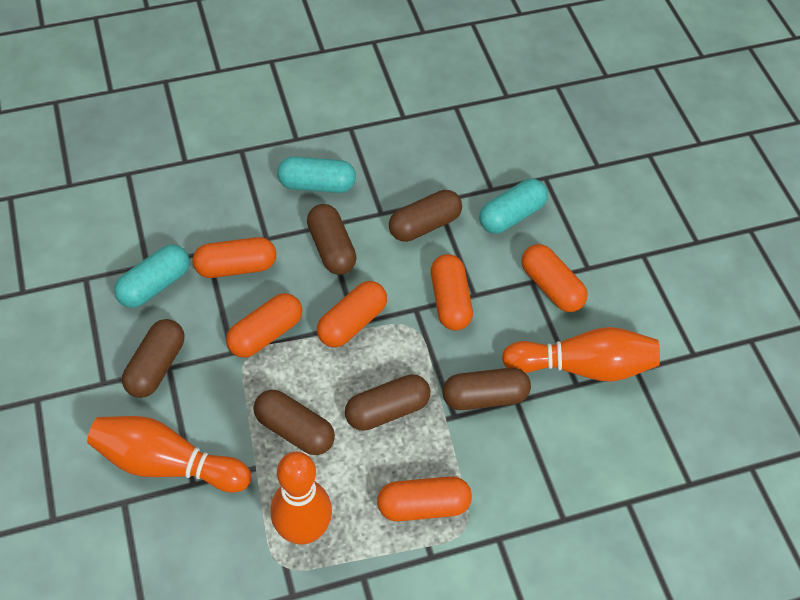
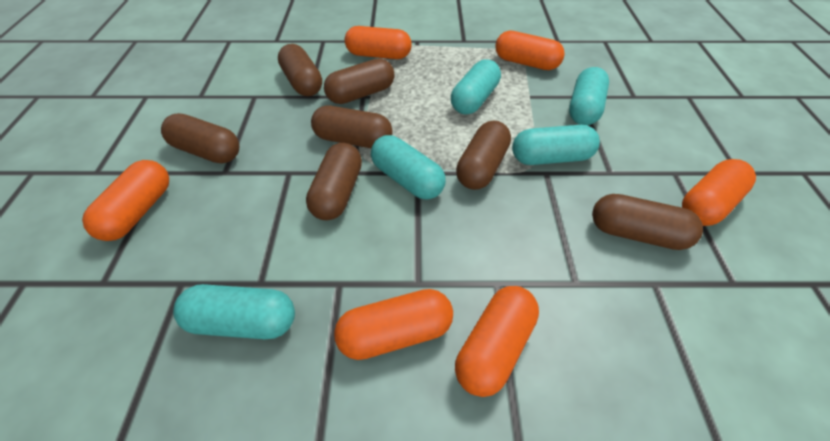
brown capsule: [122,319,184,398] [253,390,335,455] [307,204,357,275] [345,374,430,431] [389,190,462,242] [443,368,531,410] = 6 -> [161,113,239,164] [278,44,322,96] [306,143,362,220] [311,106,393,148] [324,58,394,104] [456,121,511,190] [592,194,703,250] = 7
orange bowling pin: [87,416,251,492] [271,452,332,545] [502,327,660,382] = 3 -> none = 0
turquoise capsule: [114,245,190,308] [277,157,356,193] [479,179,548,233] = 3 -> [173,284,295,339] [371,135,446,200] [451,59,501,115] [512,125,600,165] [569,67,609,125] = 5

